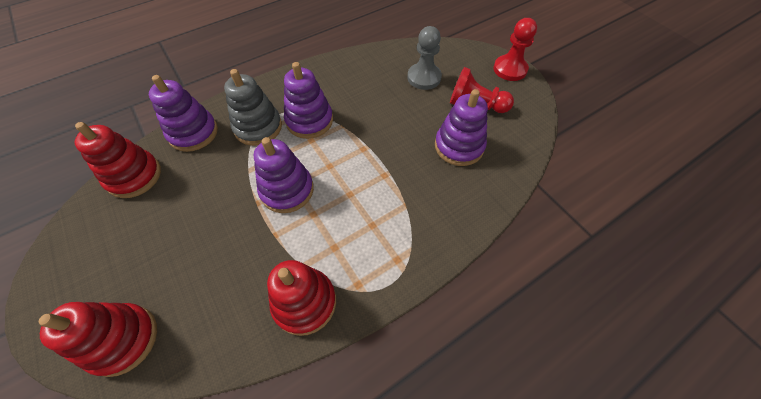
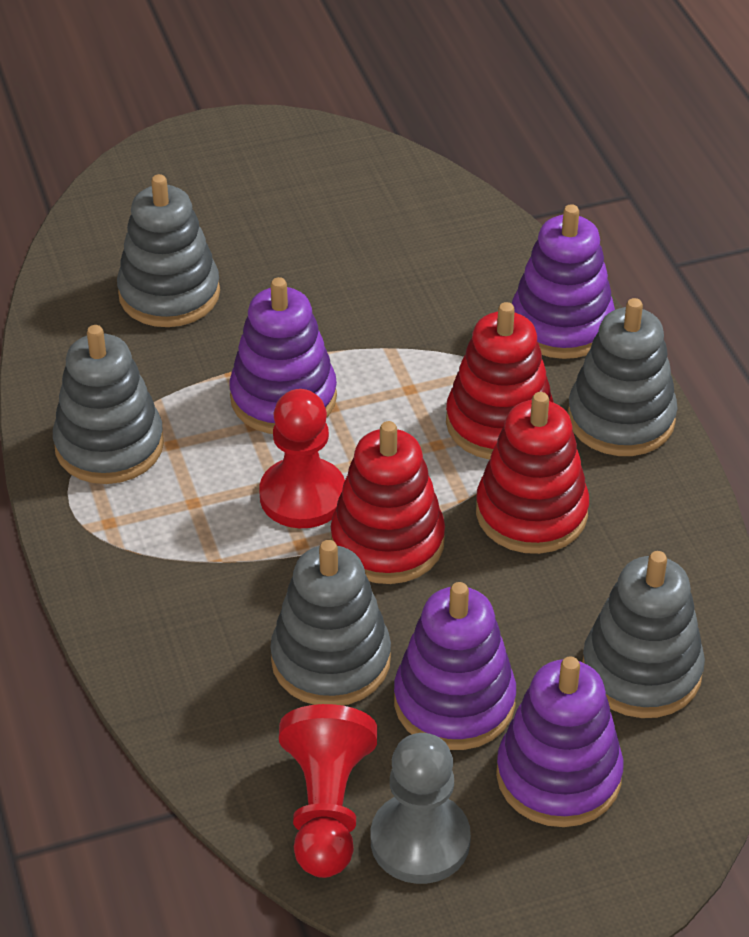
grey stacking toy: [224,69,282,146] = 1 -> [53,325,164,484] [117,174,220,327] [270,540,391,706] [568,298,678,456] [582,551,705,718] = 5

